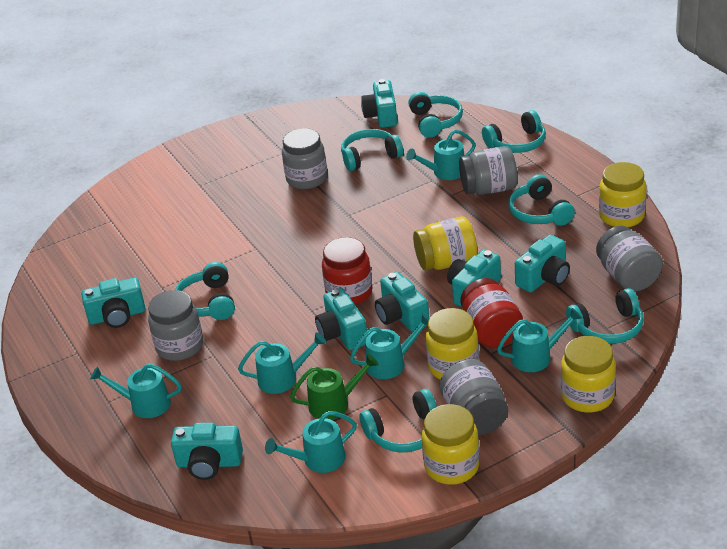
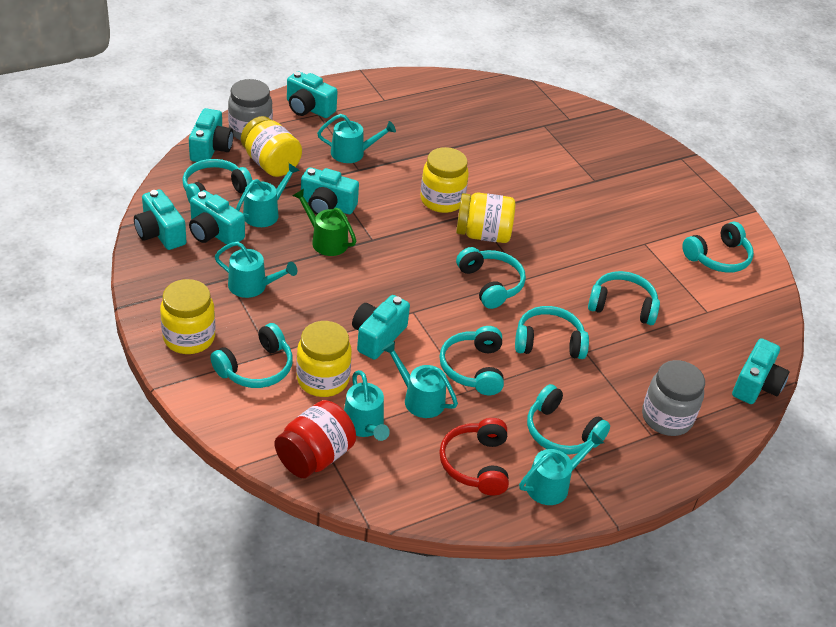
grey jar: [148,290,203,361] [282,128,327,189] [439,359,508,435] [459,146,517,195] [596,226,663,292] = 5 -> [228,79,273,140] [642,360,705,436] = 2
red headphones: none = 0 -> [439,418,509,496] = 1
red jar: [322,237,372,305] [460,278,523,348] = 2 -> [275,400,356,478] = 1
turquoise headphones: [175,262,235,320] [341,129,403,171] [359,389,437,453] [408,92,463,138] [482,110,546,153] [509,174,575,226] [566,288,644,344] = 7 -> [183,159,252,203] [210,323,293,388] [439,326,504,395] [456,247,526,309] [515,306,589,359] [527,384,610,455] [588,271,660,325] [682,222,754,273] = 8

